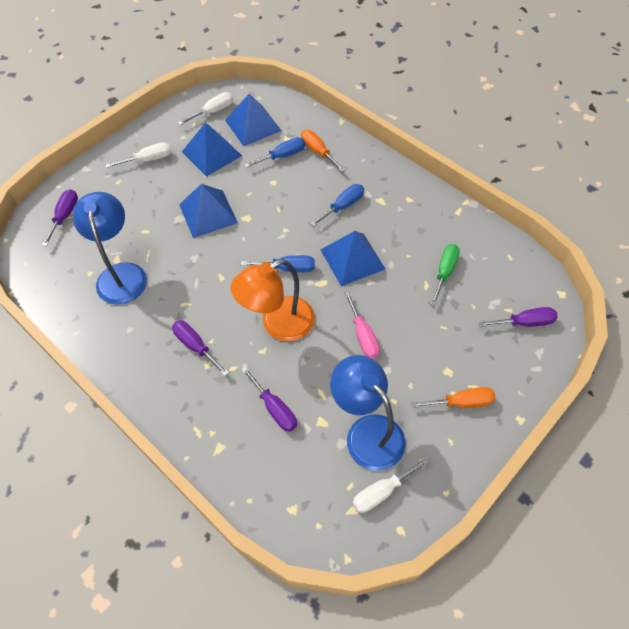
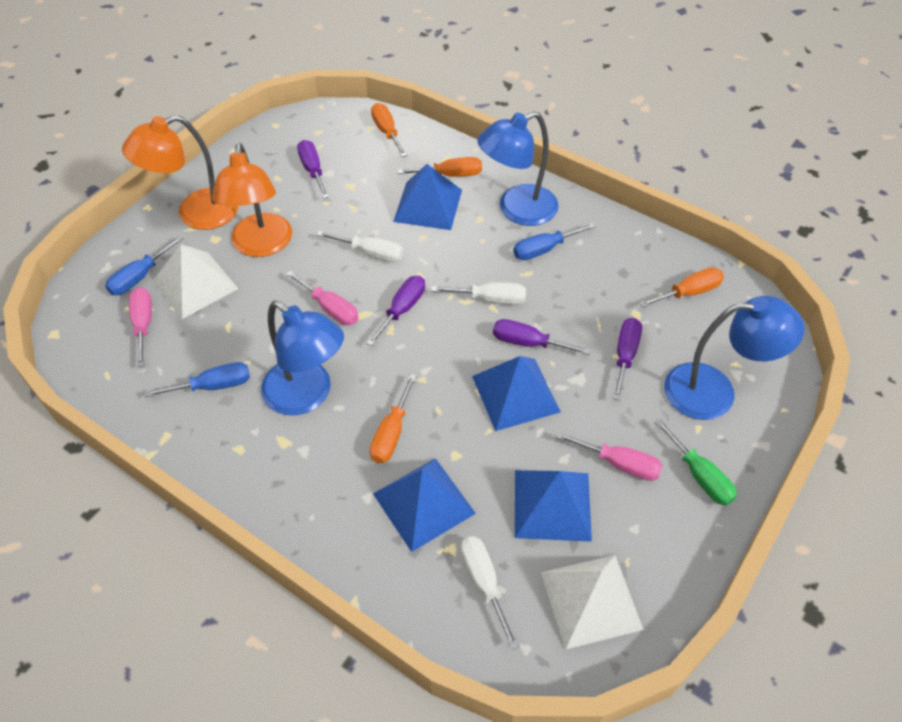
blue lamp: [73,192,147,305] [330,355,406,471] = 2 -> [261,301,344,415] [477,111,558,226] [664,296,805,420] = 3
orange lamp: [231,259,315,341] = 1 -> [122,115,238,230] [212,143,292,257] = 2
orange screwdriver: [301,130,346,172] [411,387,495,408] = 2 -> [370,374,417,463] [371,103,407,157] [397,157,482,177] [639,268,724,308] = 4
pink screwdriver: [344,291,380,359] = 1 -> [129,287,152,367] [286,270,359,325] [555,431,663,481] = 3
white pyramid: none = 0 -> [153,244,239,319] [541,555,644,650] = 2

